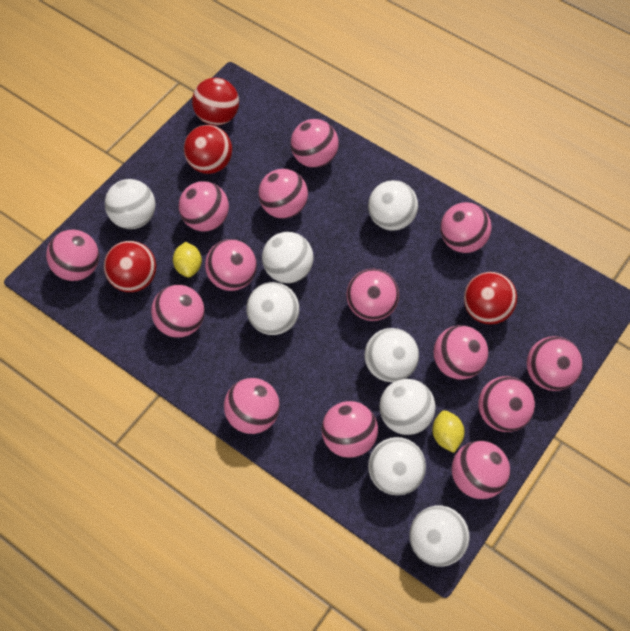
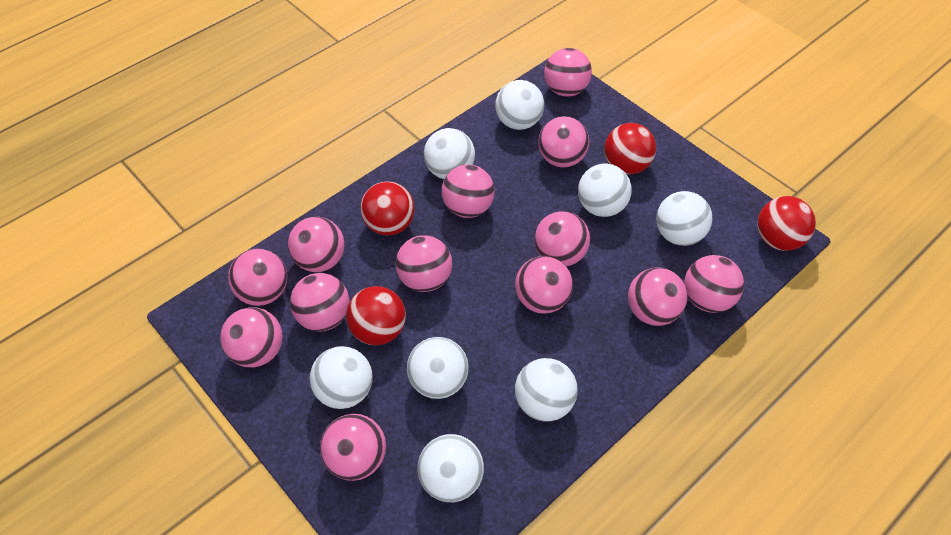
pink ball: [46,230,99,281] [151,285,205,338] [179,181,229,232] [205,239,257,291] [224,378,280,434] [258,169,308,219] [290,119,339,168] [321,401,378,458] [347,269,399,321] [433,325,488,380] [440,202,492,253] [452,441,510,499] [478,376,535,432] [527,336,583,391] = 14 -> [220,307,283,367] [228,248,287,306] [288,217,345,272] [290,273,349,332] [320,414,386,481] [396,235,452,292] [442,164,495,218] [515,256,573,314] [534,211,590,266] [538,116,589,167] [544,48,592,97] [628,268,688,326] [684,255,744,313] = 13
yellow lemon: [173,242,202,278] [433,410,464,453] = 2 -> none = 0

